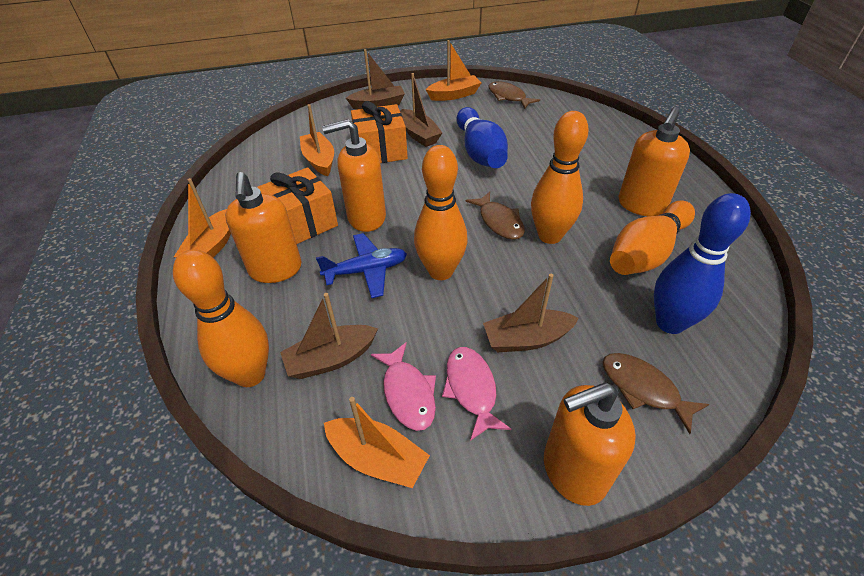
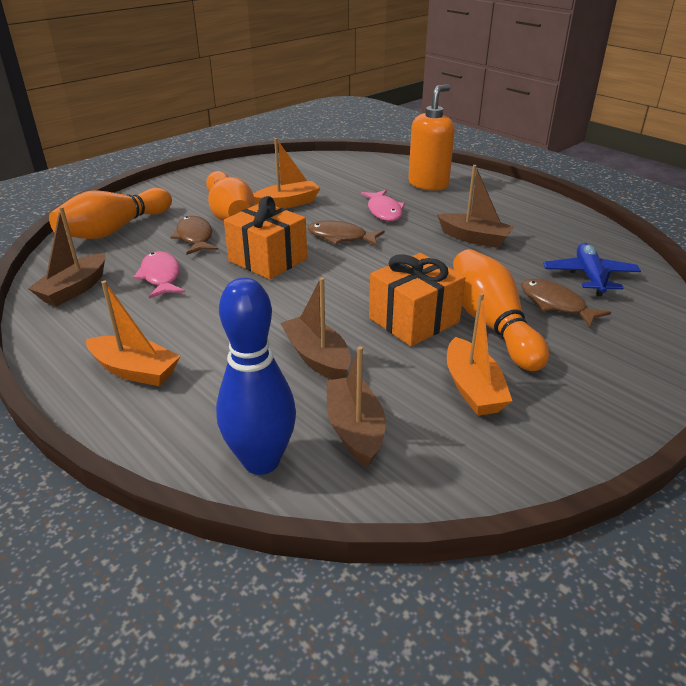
blue bowling pin: [456,107,508,168] [654,193,751,334] = 2 -> [216,277,296,475] = 1
orange boat: [174,178,231,258] [300,104,334,176] [324,397,430,488] [426,40,482,101] = 4 -> [86,281,181,386] [253,138,320,209] [447,293,512,416] = 3
orange bowling pin: [173,249,269,387] [414,145,467,280] [531,111,589,244] [610,201,695,275] = 4 -> [49,188,172,239] [206,171,255,222] [453,249,549,371] = 3
orange soap dispenser: [225,172,302,283] [322,119,386,232] [544,382,636,506] [618,107,690,216] = 4 -> [408,84,455,191] = 1

